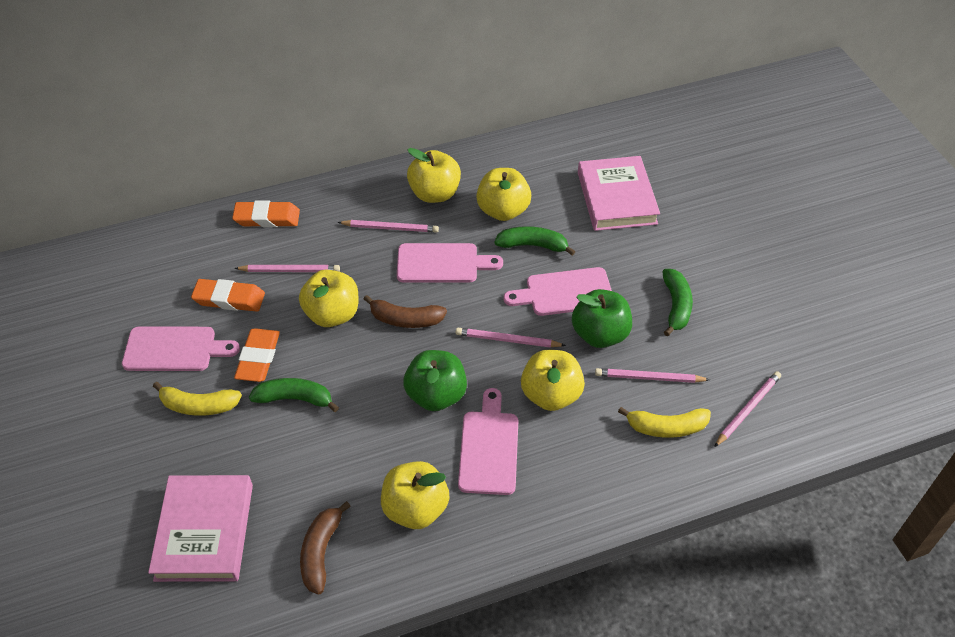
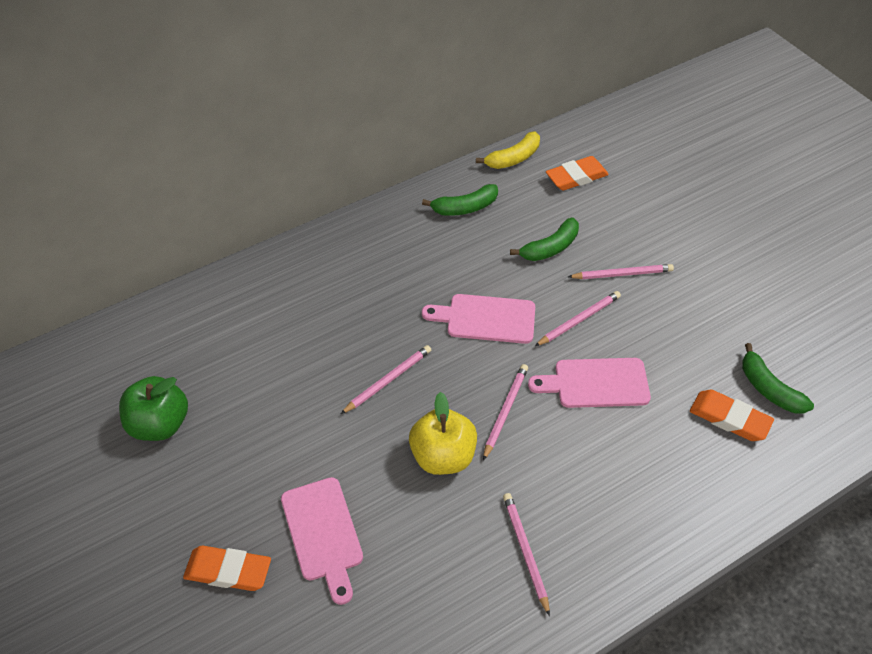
brown banana: [300,501,351,594] [364,295,447,328] = 2 -> none = 0
green apple: [403,350,467,411] [572,289,632,348] = 2 -> [119,376,188,441] = 1
pink book: [148,475,253,582] [578,156,660,231] = 2 -> none = 0
pink cutting board: [122,326,240,371] [397,243,503,282] [458,388,518,495] [504,267,612,316] = 4 -> [281,477,363,605] [422,294,535,344] [528,358,651,408] = 3
yellow apple: [299,269,358,327] [381,461,449,529] [407,148,461,203] [476,168,531,221] [521,350,585,411] = 5 -> [409,392,477,475] = 1
yellow banana: [153,382,242,416] [618,407,711,438] = 2 -> [476,132,540,169] = 1

